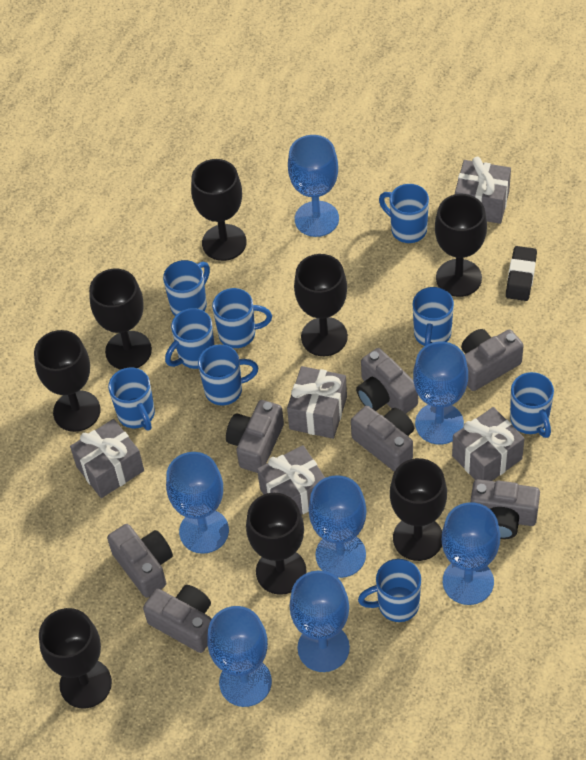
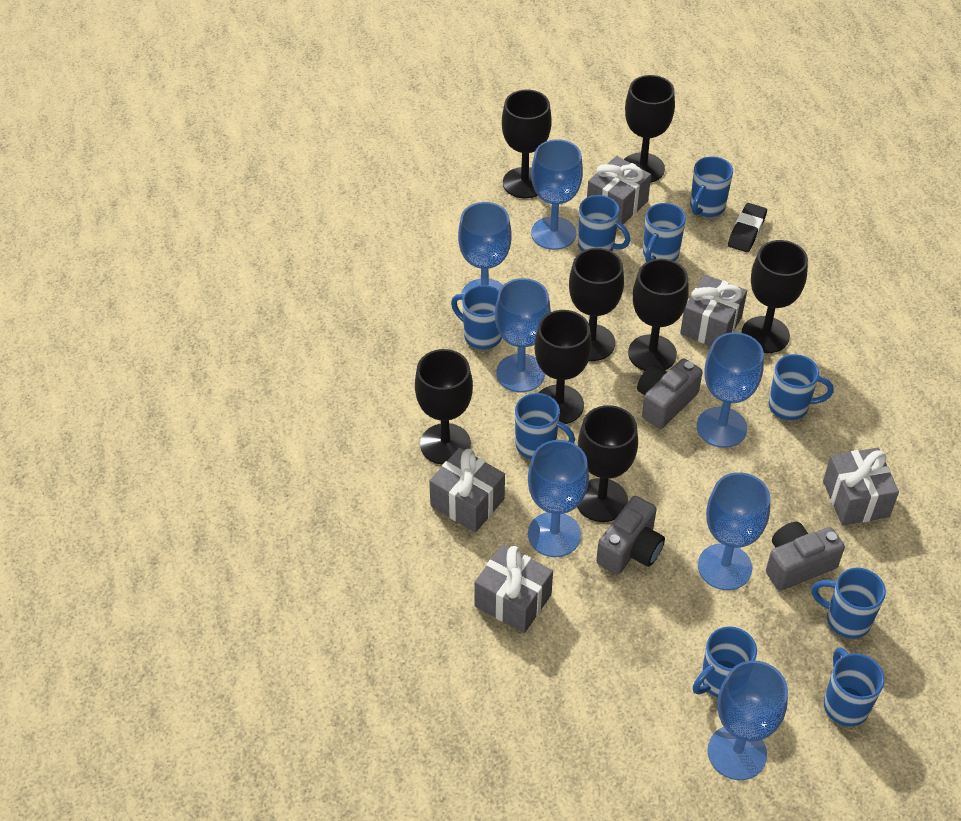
grey camera: [107,524,173,598] [143,585,212,653] [226,400,284,473] [351,406,414,472] [356,348,418,414] [461,329,524,391] [471,479,540,539] = 7 -> [596,496,665,575] [637,359,703,429] [766,522,845,591] = 3

